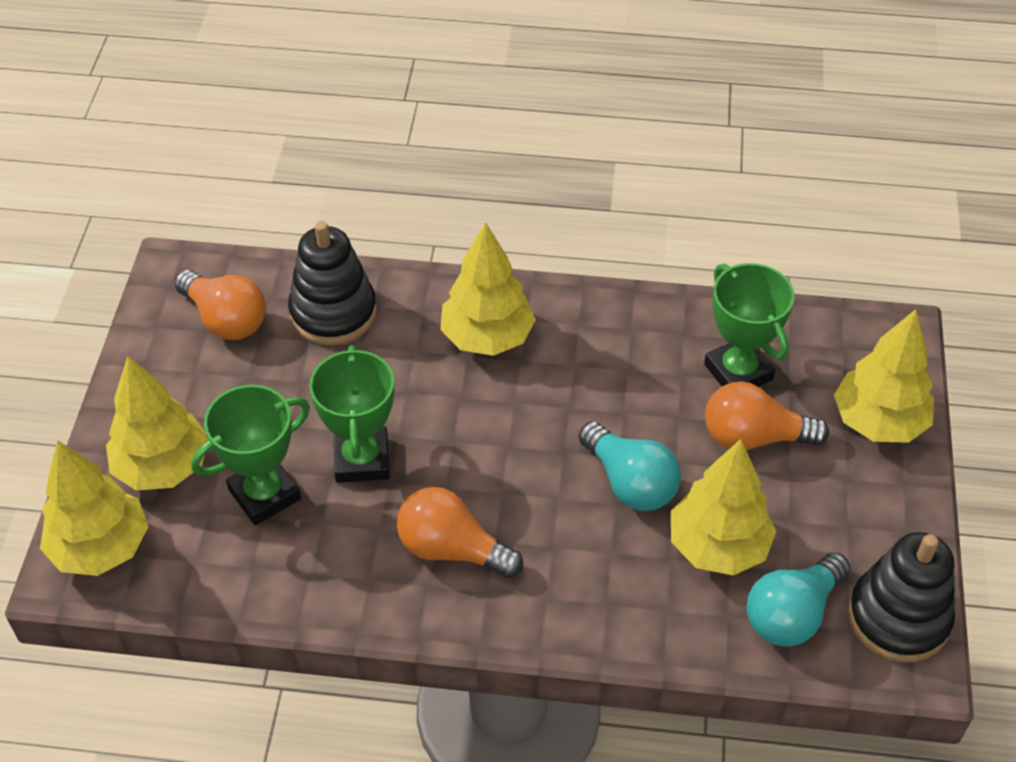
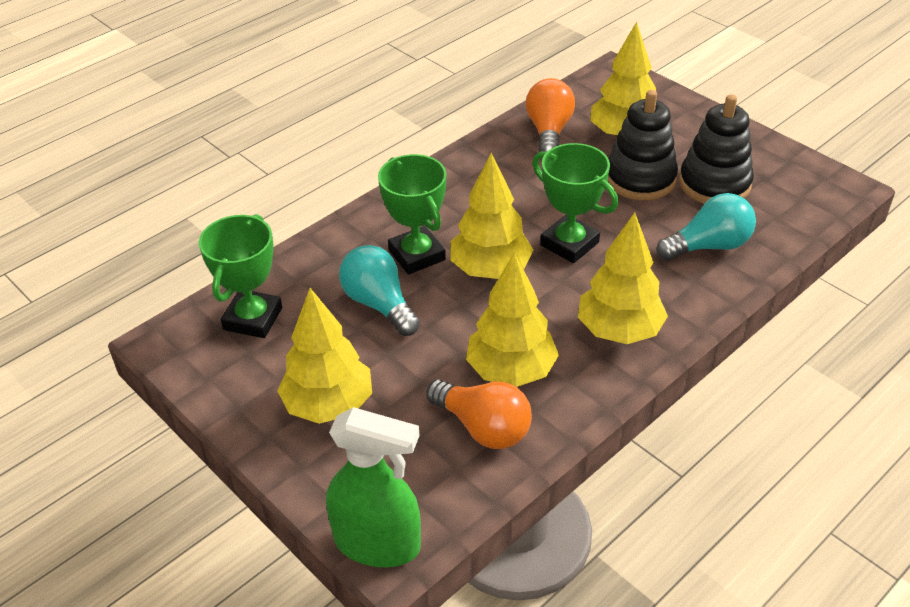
green spray bottle: none = 0 -> [326,407,421,567] = 1
orange light bulb: [174,270,266,340] [397,487,523,578] [705,381,829,450] = 3 -> [426,379,532,449] [526,78,575,152] = 2

